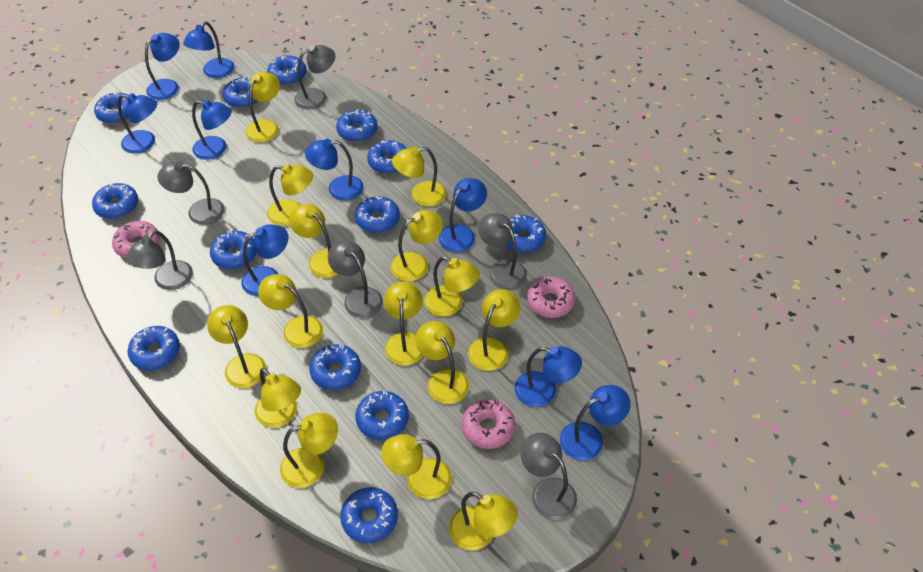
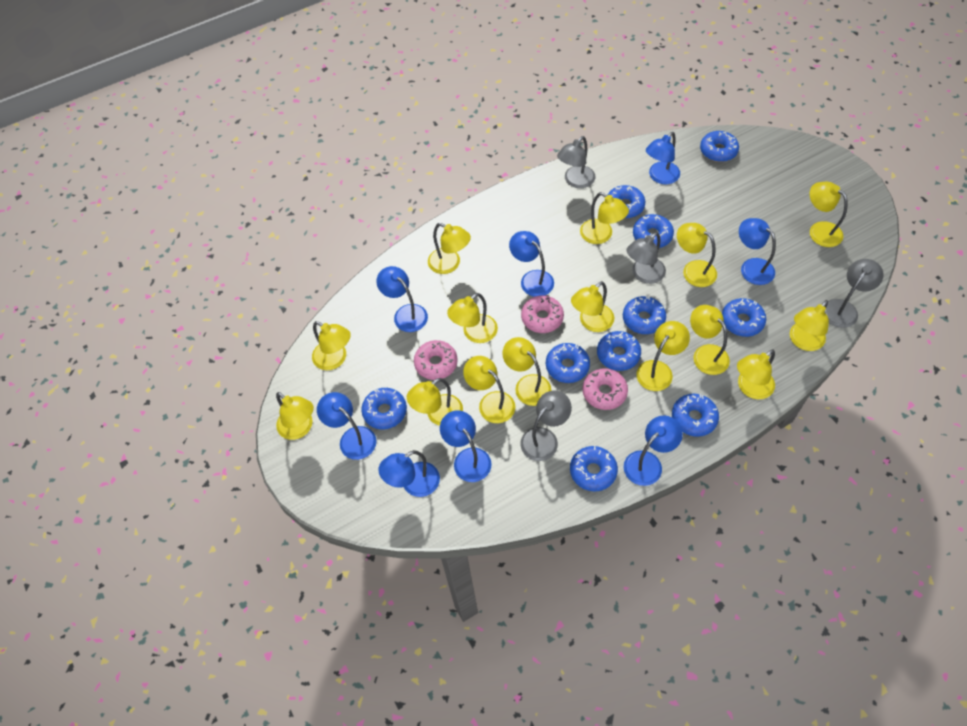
blue donut: [92,183,138,219] [94,92,129,124] [128,326,180,370] [210,230,257,269] [223,77,259,108] [267,55,306,85] [309,344,361,390] [336,109,378,142] [340,487,398,543] [355,196,400,233] [355,390,409,440] [367,140,407,174] [506,215,546,253] = 13 -> [361,388,407,430] [546,343,590,383] [570,446,618,492] [597,331,641,371] [607,185,645,218] [623,296,666,334] [633,214,674,248] [672,394,719,437] [700,131,739,162] [722,298,766,337] = 10
blue lamp: [118,93,157,153] [145,33,180,100] [183,22,234,78] [192,100,232,160] [241,224,288,296] [305,139,364,201] [439,178,487,252] [515,346,582,407] [560,385,631,460] = 9 -> [317,392,377,460] [376,266,428,332] [379,450,440,497] [440,410,491,482] [509,231,554,297] [624,416,683,486] [646,132,680,184] [739,218,776,285] = 8
grey lamp: [126,230,193,290] [157,162,225,225] [294,45,335,109] [328,241,383,318] [478,213,527,289] [520,433,577,520] = 6 -> [520,390,572,461] [557,136,595,188] [626,232,666,284] [825,259,884,328] = 4

